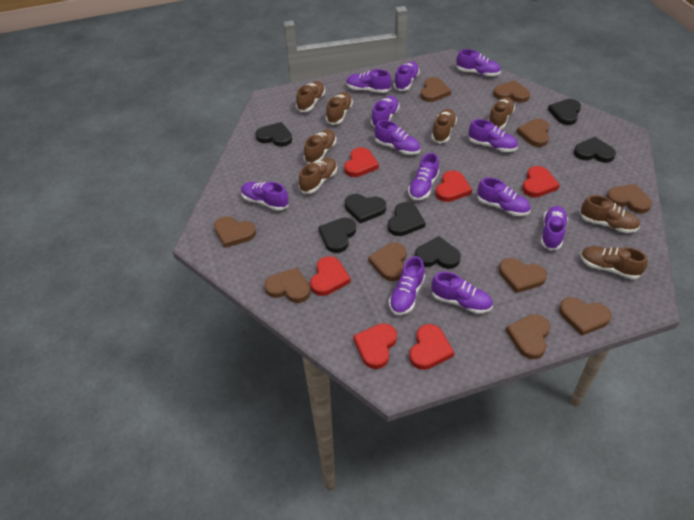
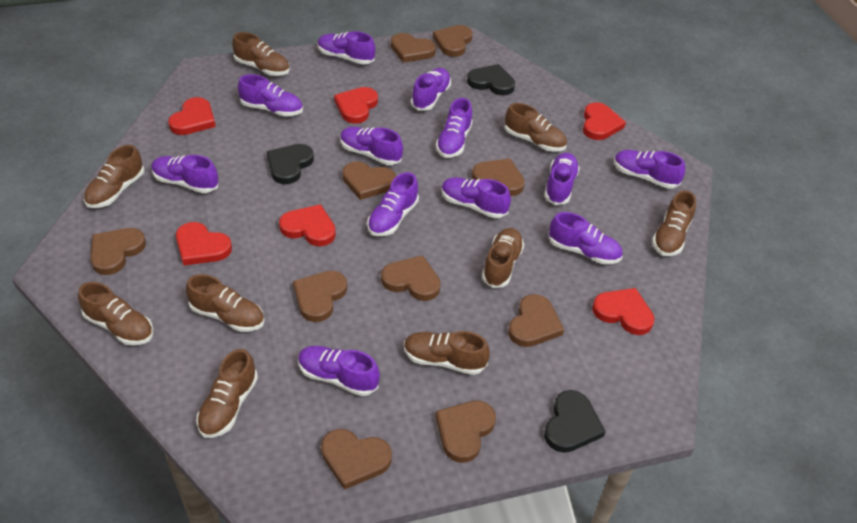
black heart: [255,122,292,147] [318,218,356,253] [345,194,386,224] [388,202,426,236] [415,236,461,269] [548,99,581,125] [574,137,616,163] = 7 -> [266,144,314,184] [467,64,515,96] [544,390,606,453] = 3
brown shoe: [296,81,325,112] [299,158,337,194] [304,129,336,164] [326,92,353,125] [431,109,457,143] [488,97,515,129] [580,195,640,233] [580,246,648,279] = 8 -> [78,282,153,345] [84,145,144,208] [186,274,264,332] [196,349,258,438] [232,32,290,76] [404,331,490,375] [482,228,524,288] [505,103,567,152] [652,190,696,256] = 9

